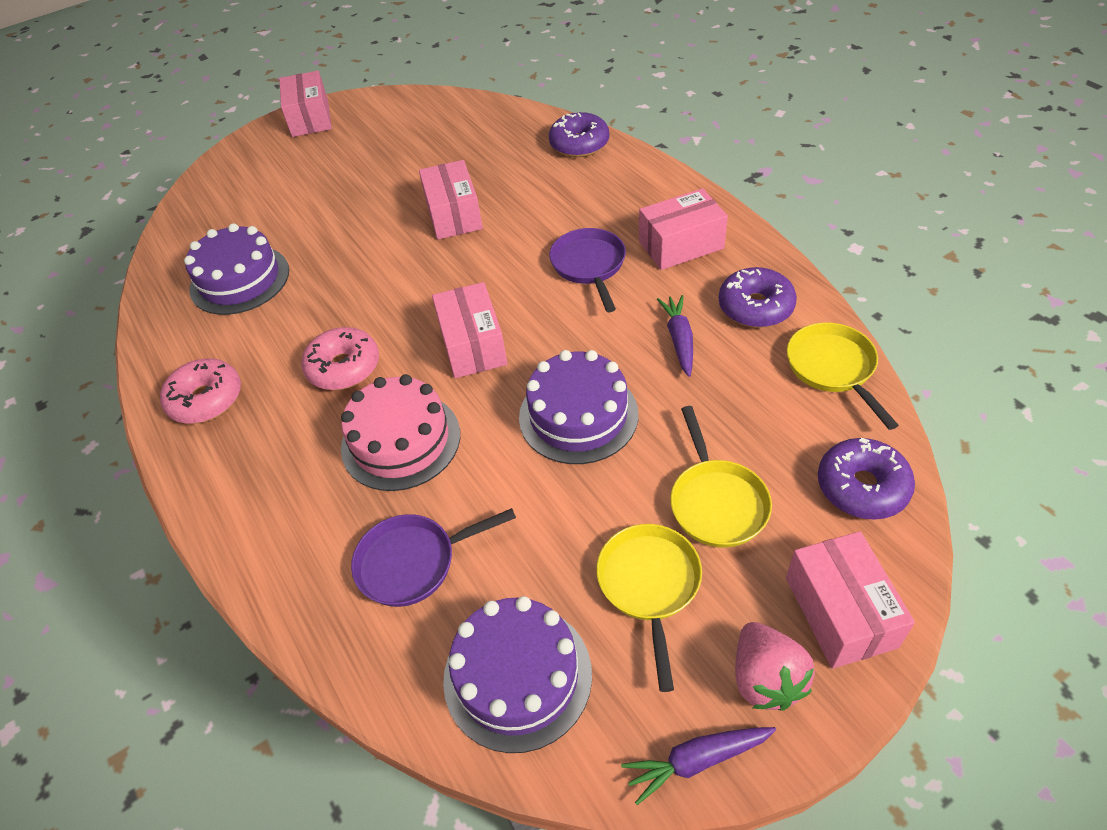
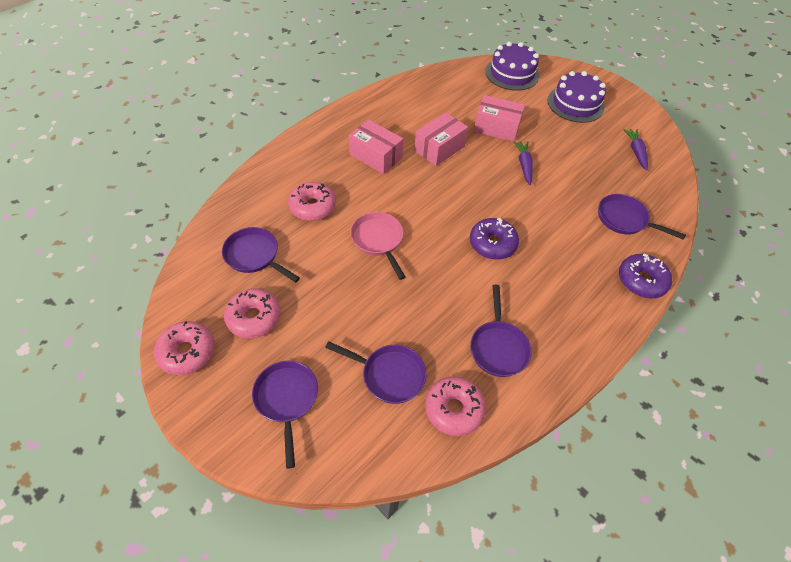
pink box: [279,71,332,137] [419,160,483,239] [432,282,507,378] [639,188,728,270] [786,531,915,669] = 5 -> [349,120,403,174] [414,112,468,166] [474,95,525,142] = 3
pink cake: [341,374,460,491] = 1 -> none = 0
pink donut: [160,358,241,424] [301,327,379,390] = 2 -> [154,321,215,375] [224,288,281,339] [288,182,336,221] [425,376,486,436] = 4
pink pan: none = 0 -> [350,212,406,280] = 1
pink strawberry: [735,622,815,711] = 1 -> none = 0
purple cake: [184,223,289,315] [443,596,592,753] [519,350,638,464] = 3 -> [485,42,539,91] [548,71,606,123] = 2
purple donut: [549,112,609,157] [719,267,797,328] [818,438,915,520] = 3 -> [470,218,519,260] [619,254,672,299] = 2
purple pan: [351,508,516,607] [549,228,626,312] = 2 -> [222,227,300,282] [252,361,318,469] [325,341,427,404] [470,285,531,377] [598,194,686,240] = 5
yellow pan: [596,524,702,692] [671,406,772,548] [787,322,899,430] = 3 -> none = 0

